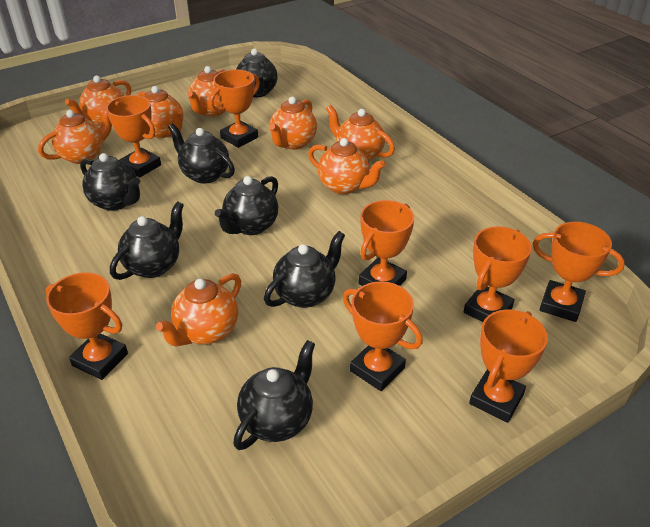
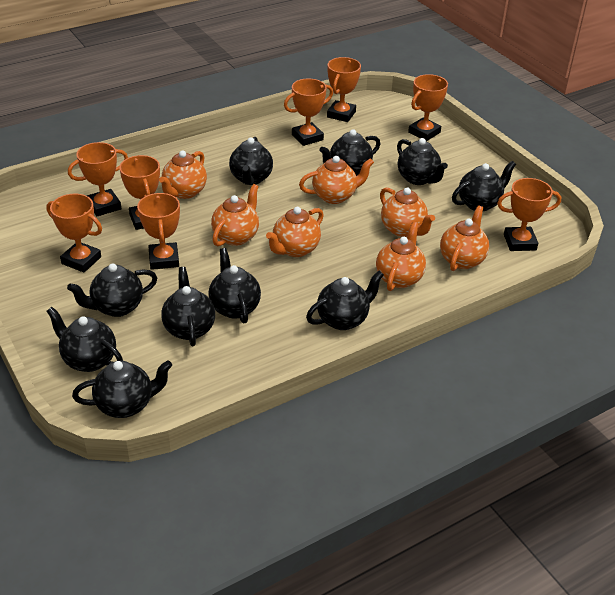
black teapot: [80,153,140,211] [110,201,184,280] [168,123,235,184] [215,176,278,235] [233,340,315,450] [236,48,278,97] [264,231,345,308] = 7 -> [47,307,123,372] [67,263,157,317] [72,360,172,418] [161,267,215,346] [208,248,261,323] [229,137,273,185] [306,271,384,330] [319,129,380,176] [397,138,448,185] [452,161,516,211] = 10
orange teapot: [38,106,112,164] [65,75,131,127] [138,86,183,138] [156,273,241,346] [187,66,226,117] [269,97,317,150] [308,138,385,194] [326,105,395,161] = 8 -> [159,150,207,199] [211,184,259,246] [266,207,324,257] [299,156,374,204] [376,222,426,291] [380,188,435,237] [440,205,489,271] = 7

